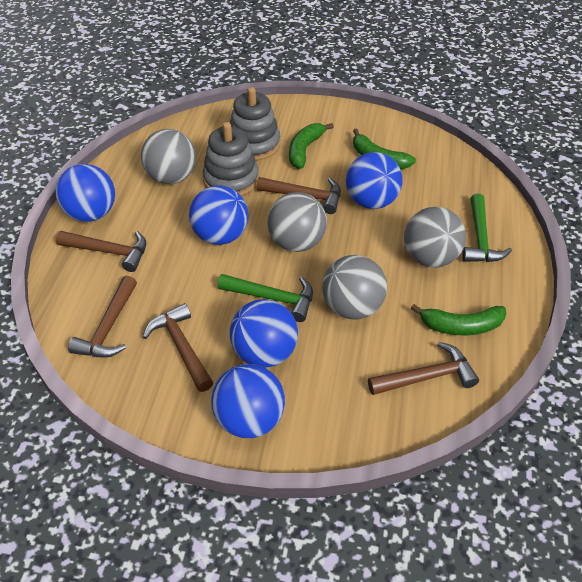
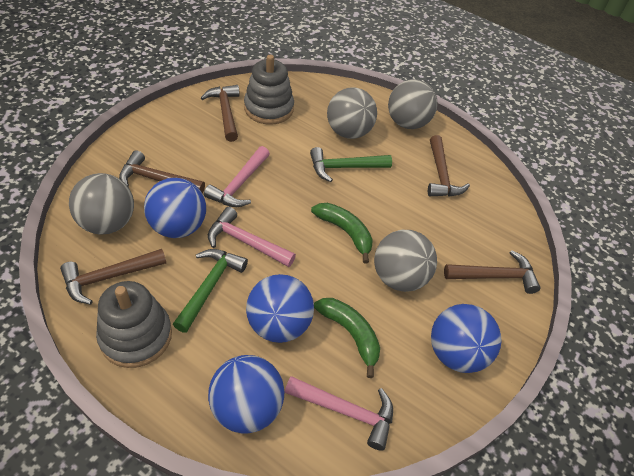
blue ball: [55,164,115,222] [189,186,248,245] [211,364,285,438] [230,299,298,368] [346,152,403,209] = 5 -> [144,178,206,238] [208,355,284,434] [246,274,314,343] [431,304,502,373] = 4
green banana: [289,123,334,169] [353,129,416,169] [411,304,506,335] = 3 -> [311,203,373,264] [314,298,380,378] = 2
pink hammer: none = 0 -> [204,146,270,207] [208,207,296,267] [285,376,393,451] = 3

